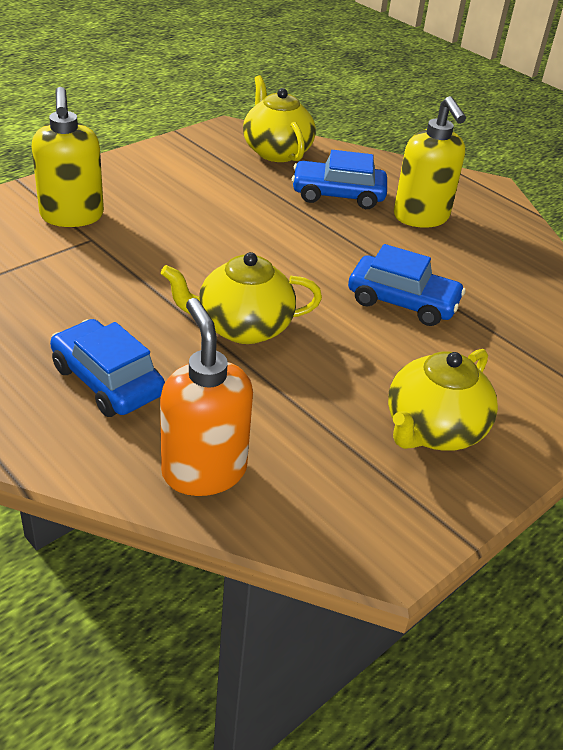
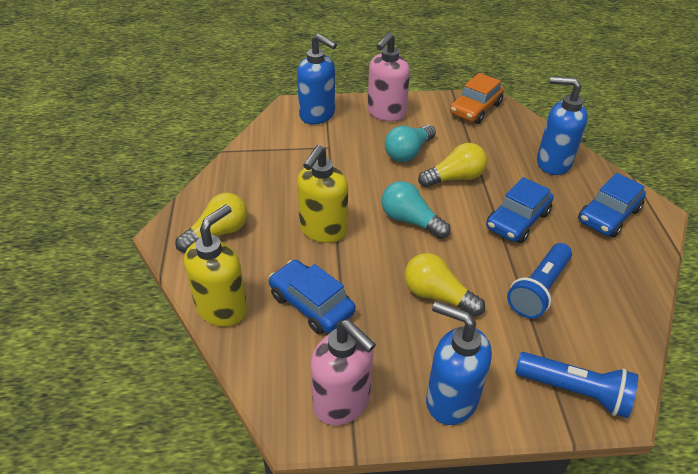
blue flashlight: none = 0 -> [507,243,572,319] [515,352,638,418] = 2
blue soap dispenser: none = 0 -> [297,34,337,124] [426,301,492,425] [537,76,588,175] = 3
orange car: none = 0 -> [450,73,504,124] = 1
orange soap dispenser: [160,298,253,496] = 1 -> none = 0
pink soap dispenser: none = 0 -> [310,319,376,426] [368,32,410,122] = 2
turquoise light bulb: none = 0 -> [382,181,451,239] [385,125,436,162] = 2
yellow light bulb: none = 0 -> [175,193,247,253] [404,253,485,317] [418,143,487,188] = 3
yellow teapot: [161,252,322,344] [243,75,316,162] [388,349,498,451] = 3 -> none = 0

